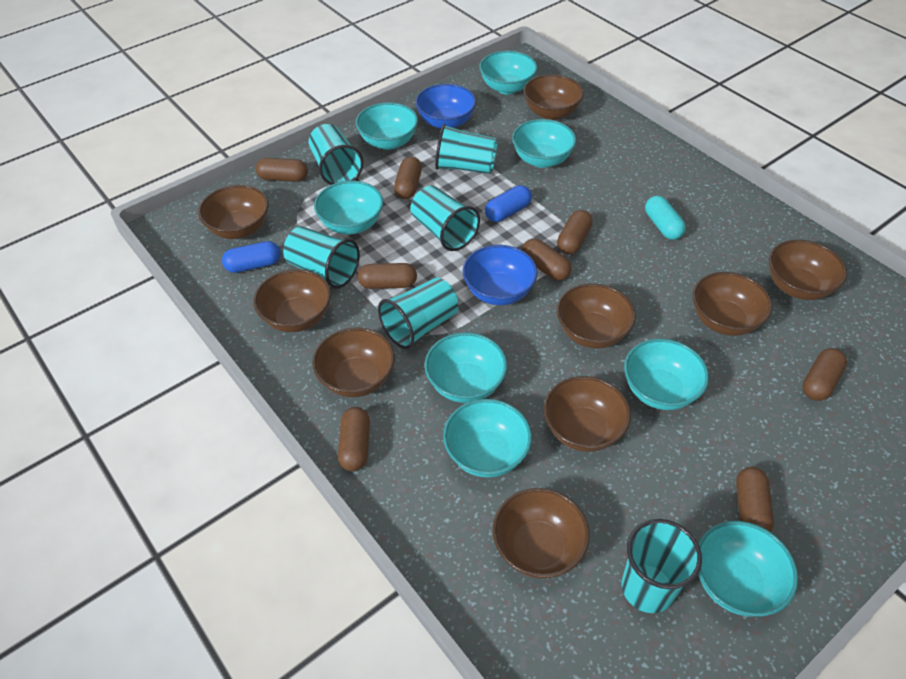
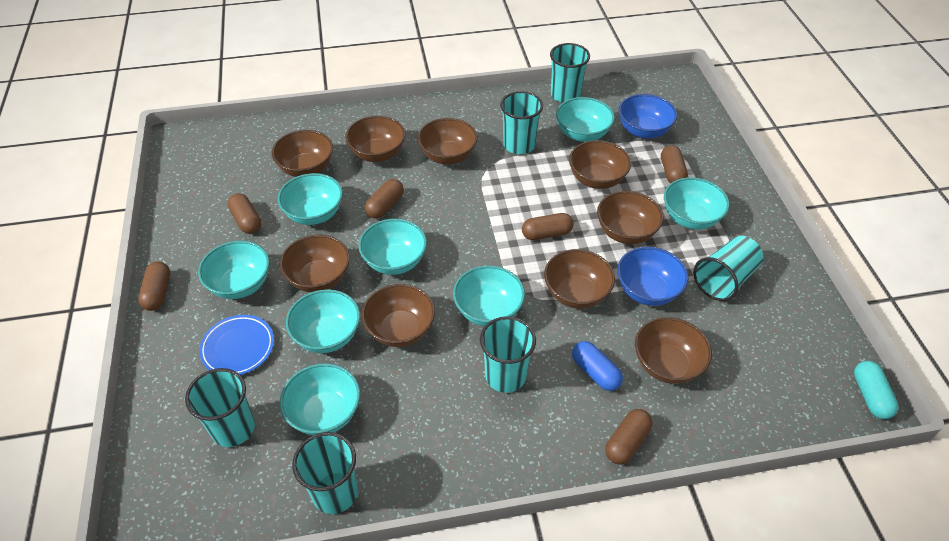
blue capsule: [222,241,281,273] [485,185,532,222] = 2 -> [572,341,623,391] = 1
blue plate: none = 0 -> [199,315,274,375] = 1
brown capsule: [256,158,308,182] [338,407,370,471] [358,263,417,289] [394,157,422,199] [522,239,572,281] [557,210,593,255] [736,467,774,532] [802,348,847,401] = 8 -> [138,261,170,311] [227,193,261,234] [365,179,404,219] [522,213,574,240] [605,409,653,464] [661,145,688,183] = 6

